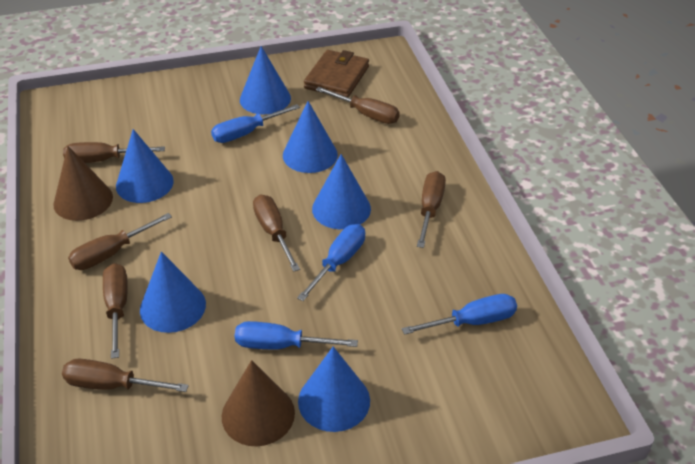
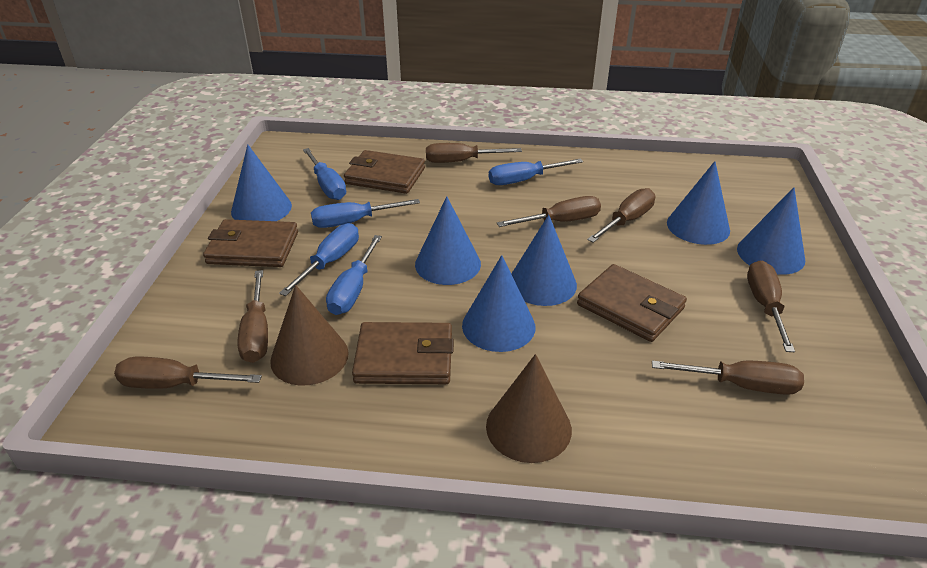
blue screwdriver: [211,104,300,143] [235,321,358,349] [297,224,365,301] [402,294,517,335] = 4 -> [279,223,359,296] [303,148,346,200] [311,199,420,228] [326,235,382,315] [489,159,583,185] = 5
brown wallet: [304,50,369,98] = 1 -> [203,219,298,267] [344,150,425,194] [352,322,454,384] [577,264,687,342] = 4

